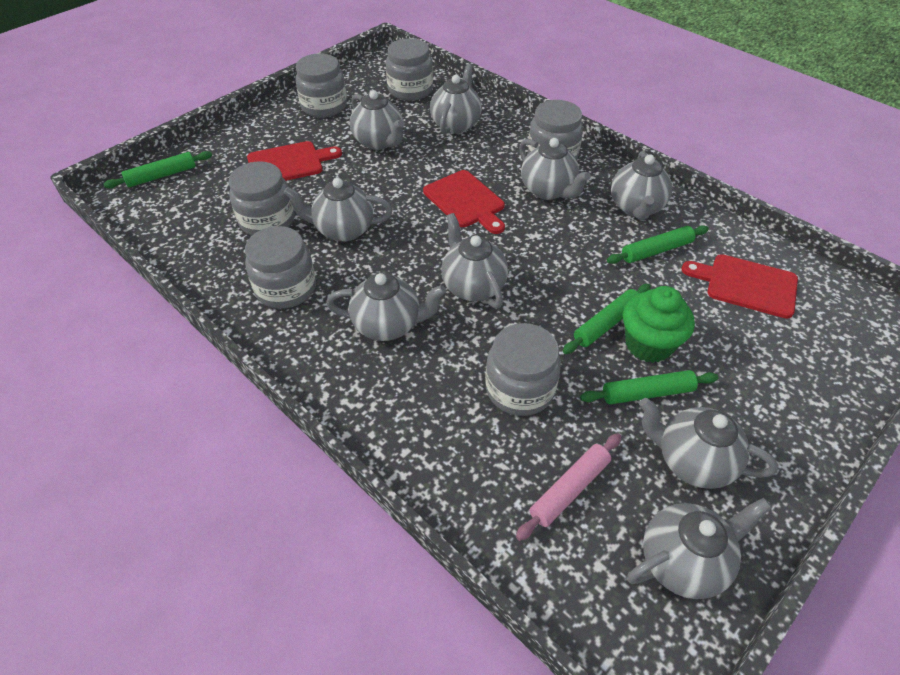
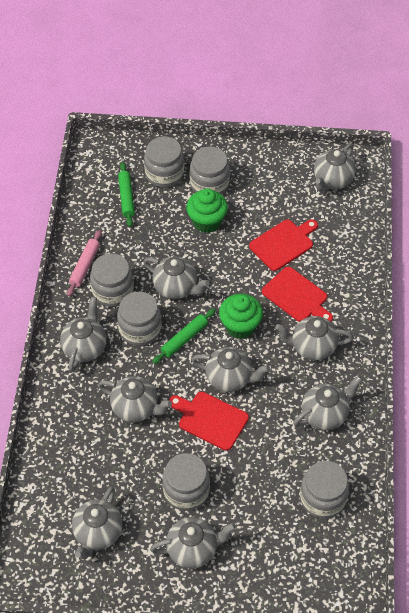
green cupcake: [623,286,695,363] = 1 -> [186,188,228,233] [219,294,263,339] = 2
green rolling pin: [103,151,212,188] [563,284,651,354] [580,370,719,404] [607,225,709,264] = 4 -> [118,162,135,227] [152,309,216,364] = 2

